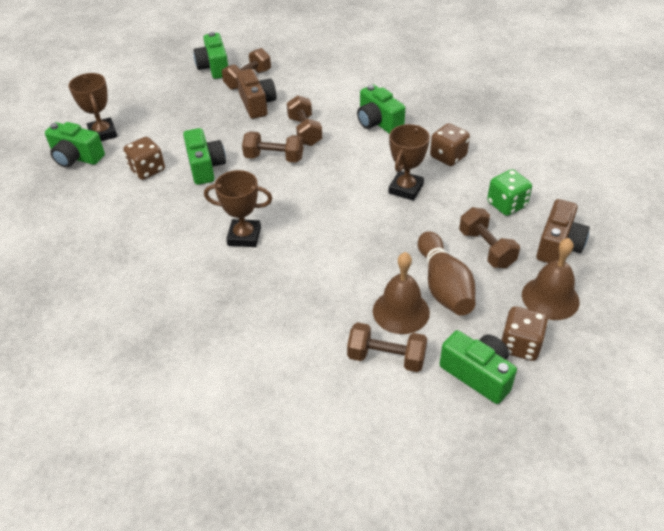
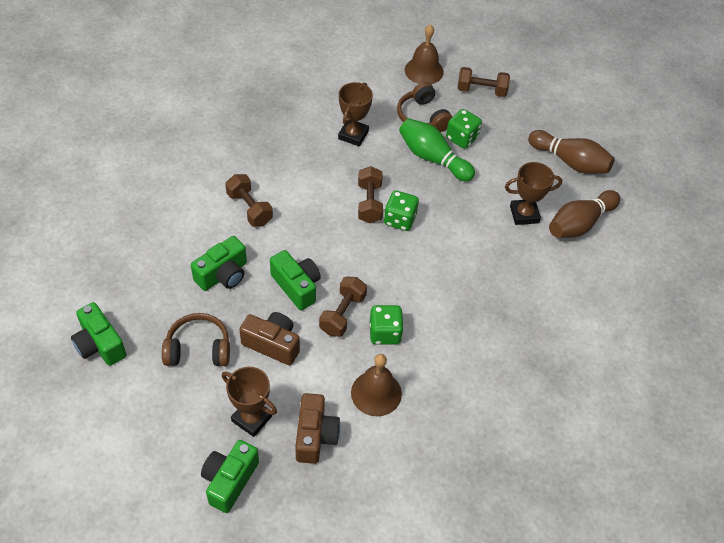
brown bowling pin: [418,231,475,316] = 1 -> [528,130,615,174] [549,190,620,238] = 2
brown dice: [123,137,165,180] [430,123,470,166] [501,306,548,361] = 3 -> none = 0
brown dumbbell: [222,48,271,90] [242,131,303,163] [287,95,322,146] [347,322,427,372] [459,207,520,268] = 5 -> [225,174,273,227] [319,277,367,337] [358,166,383,223] [458,67,510,97] = 4
brown headphones: none = 0 -> [162,313,230,366] [397,82,452,132] = 2
green bowling pin: none = 0 -> [399,118,475,182] = 1
green camera: [45,122,105,168] [183,128,226,185] [193,32,228,79] [357,84,405,134] [440,330,517,404] = 5 -> [71,302,127,366] [191,236,247,291] [201,440,259,513] [270,250,321,310] = 4
green dice: [487,169,532,216] = 1 -> [370,305,404,345] [384,190,419,231] [446,109,482,149] = 3

